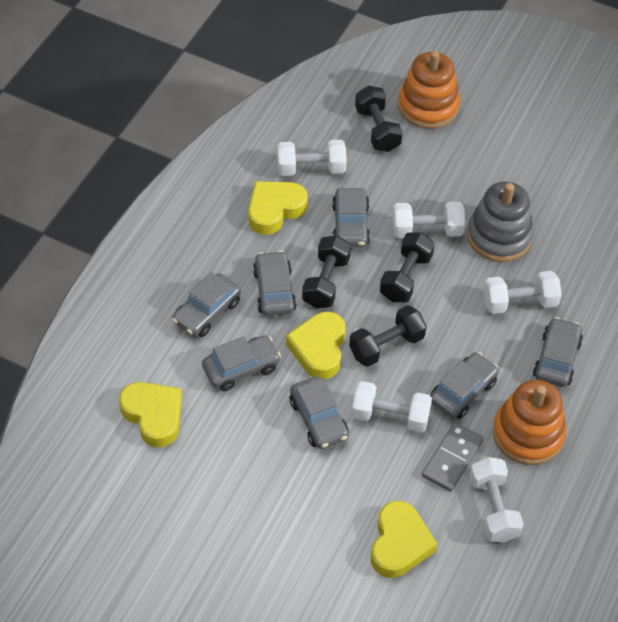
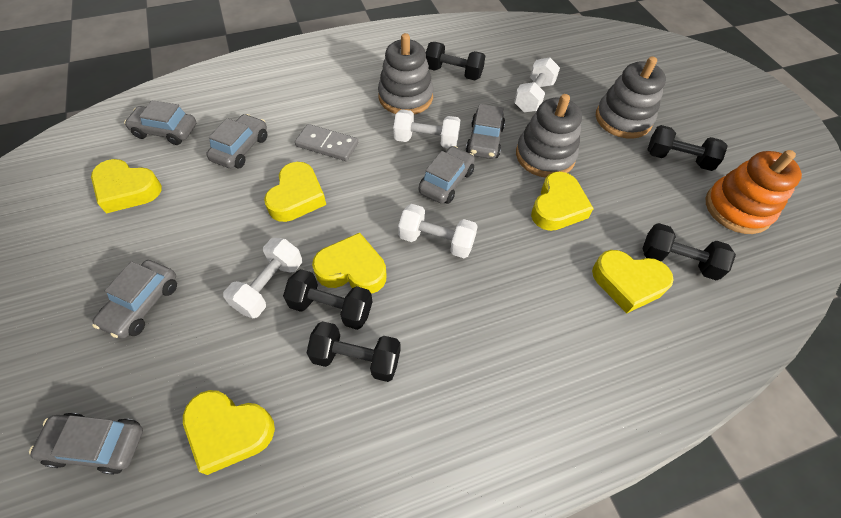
black dumbbell: [302,236,351,308] [349,305,427,367] [355,86,403,152] [380,232,435,302] = 4 -> [283,269,372,330] [307,321,401,382] [426,42,485,80] [643,223,736,280] [647,125,728,171] = 5
grey car: [172,272,241,337] [202,335,281,391] [253,251,297,316] [290,377,349,449] [332,188,370,247] [430,352,499,419] [533,317,583,387] = 7 -> [29,413,143,475] [92,260,177,339] [124,100,196,145] [206,114,267,168] [418,146,475,204] [466,104,505,159] = 6
grey stacking toy: [467,182,534,262] = 1 -> [378,33,434,115] [516,94,582,177] [596,57,666,138] = 3
orange stacking toy: [398,51,460,129] [493,380,566,465] = 2 -> [706,150,802,234] = 1
white dumbbell: [277,140,347,176] [351,381,432,433] [393,202,465,238] [469,457,524,542] [484,271,562,314] = 5 -> [223,238,302,318] [393,109,461,148] [398,204,478,258] [514,57,560,112] = 4
yellow heart: [119,382,182,448] [248,181,308,235] [286,311,346,379] [371,501,437,578] = 4 -> [91,159,162,213] [183,390,275,475] [264,162,326,222] [312,233,386,294] [531,172,594,231] [592,250,674,313] = 6

